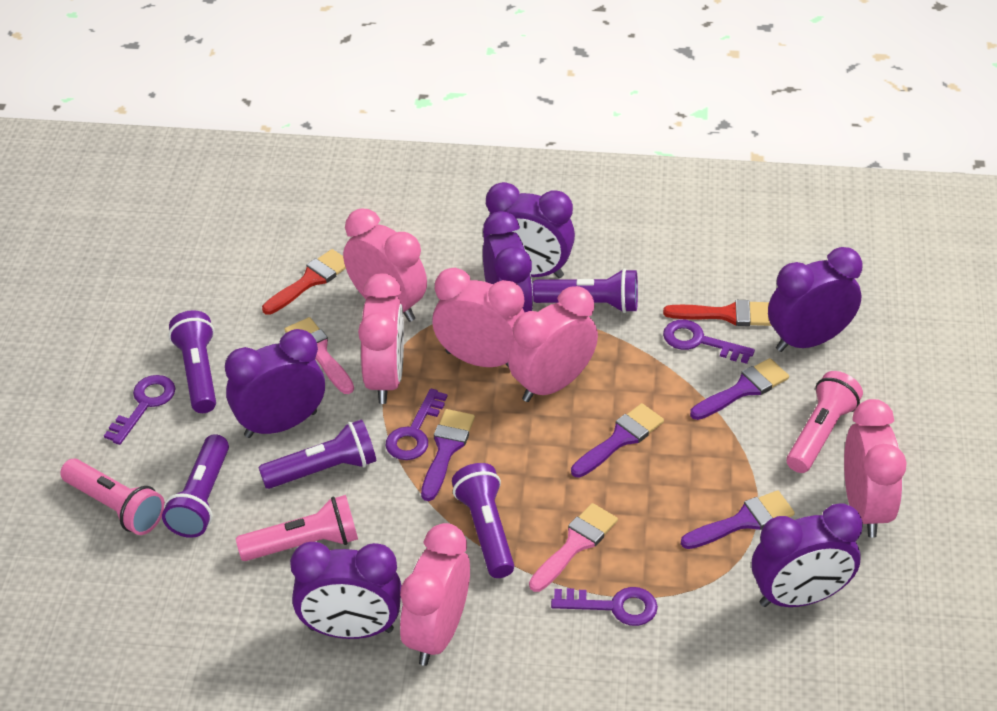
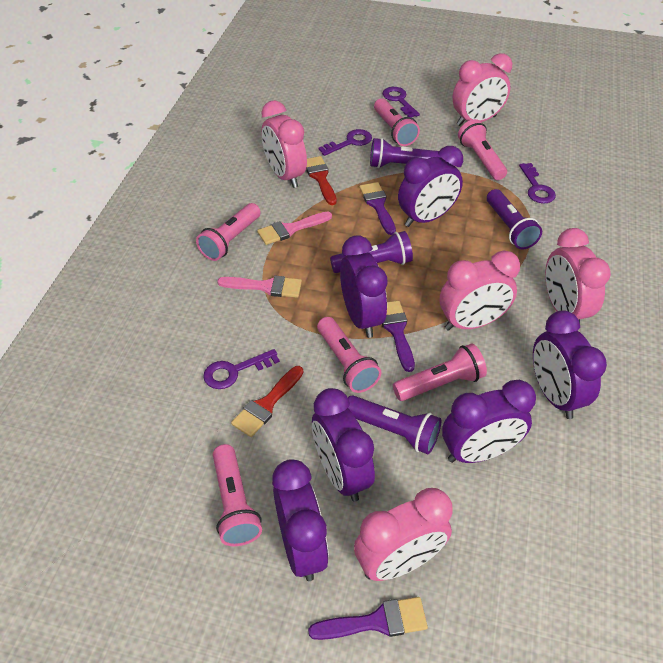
pink clock: [343,208,427,322] [358,273,404,404] [400,523,470,666] [432,268,525,367] [508,286,598,402] [844,399,907,538] = 6 -> [261,100,307,188] [354,488,452,581] [440,251,520,331] [452,53,512,126] [545,228,611,322] = 5
pink flashlight: [60,459,165,535] [236,495,358,561] [787,371,863,473] = 3 -> [196,203,261,261] [213,444,262,546] [317,317,381,393] [374,98,420,146] [393,343,487,401] [458,119,507,180] = 6
purple brush: [421,409,475,501] [571,403,664,478] [681,490,795,549] [690,358,789,420] = 4 -> [308,597,428,640] [359,182,396,235] [382,301,415,372] = 3
purple flashlight: [162,434,229,538] [169,310,216,413] [258,419,376,489] [452,463,514,578] [532,269,638,313] = 5 -> [330,231,413,273] [348,395,441,454] [370,138,440,168] [487,189,542,249] = 4

